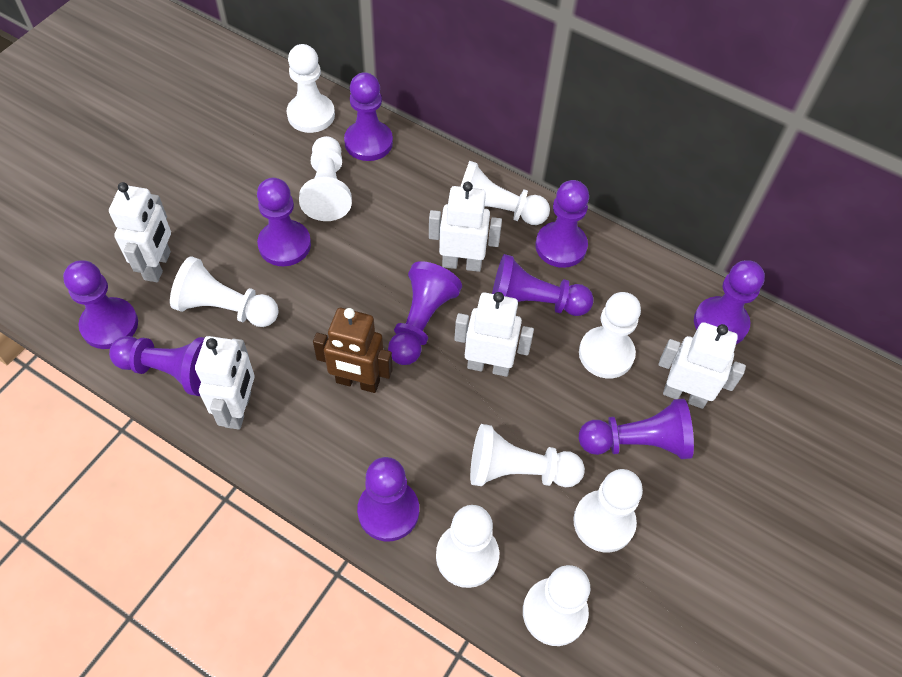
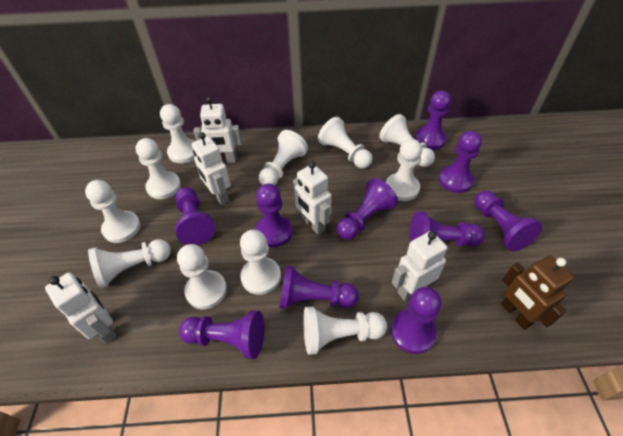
white pawn: [170,256,279,327] [287,44,335,133] [299,136,352,221] [436,505,499,588] [460,161,550,225] [470,424,585,487] [523,565,590,646] [573,469,643,553] [579,292,641,378] = 9 -> [85,180,141,243] [88,239,171,288] [135,138,181,199] [160,104,195,163] [177,244,227,310] [240,230,281,295] [259,130,308,185] [303,307,387,355] [318,117,373,168] [379,114,435,167] [386,139,422,201] = 11

